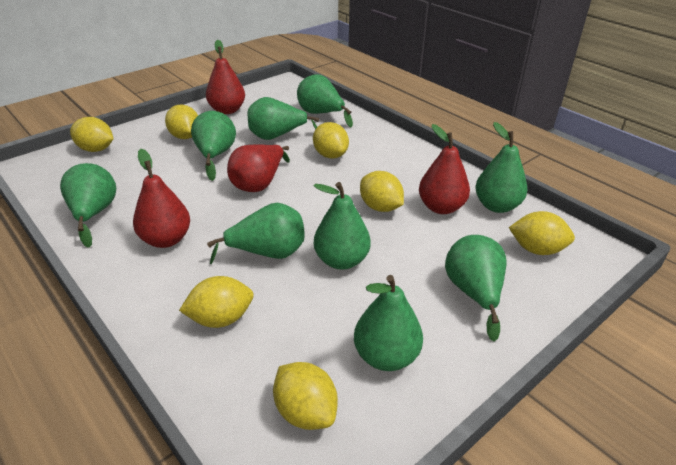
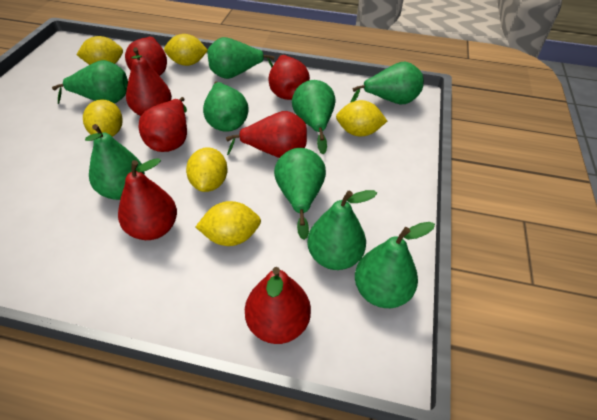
red pear: [133,149,190,248] [206,40,245,114] [227,144,290,192] [419,124,470,214] = 4 -> [118,158,177,240] [125,37,167,76] [126,47,172,116] [138,97,187,152] [226,111,307,158] [245,267,311,344] [268,55,310,100] = 7
yellow lemon: [70,117,114,152] [165,104,198,139] [179,276,254,328] [273,362,338,430] [313,122,349,159] [360,171,404,212] [509,211,575,255] = 7 -> [76,36,123,65] [83,99,123,137] [164,34,208,66] [186,147,228,192] [196,201,261,246] [336,100,387,137] = 6

